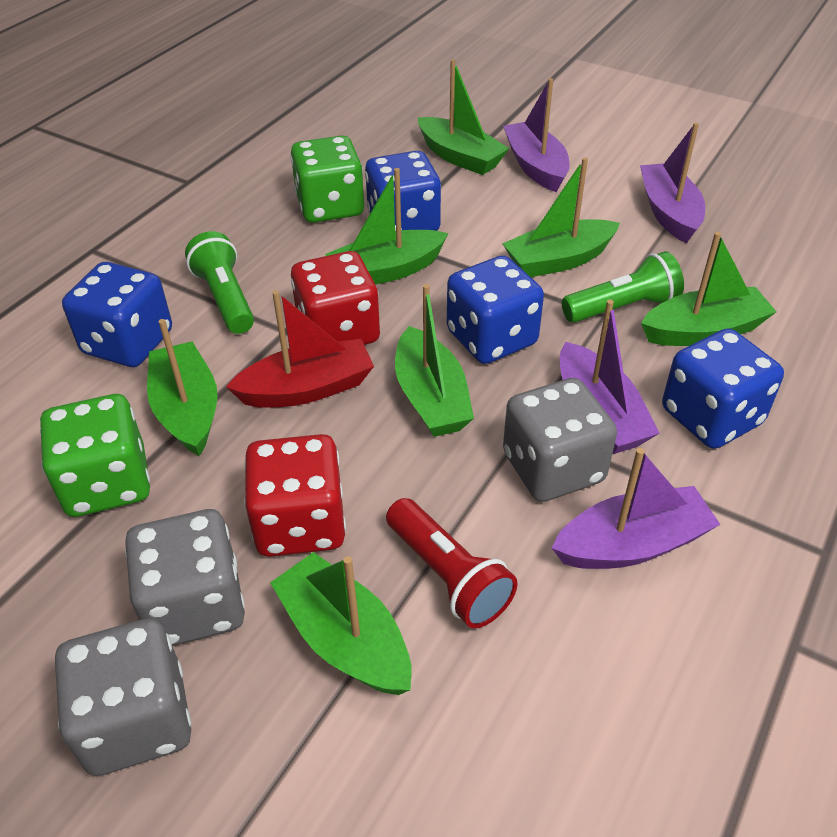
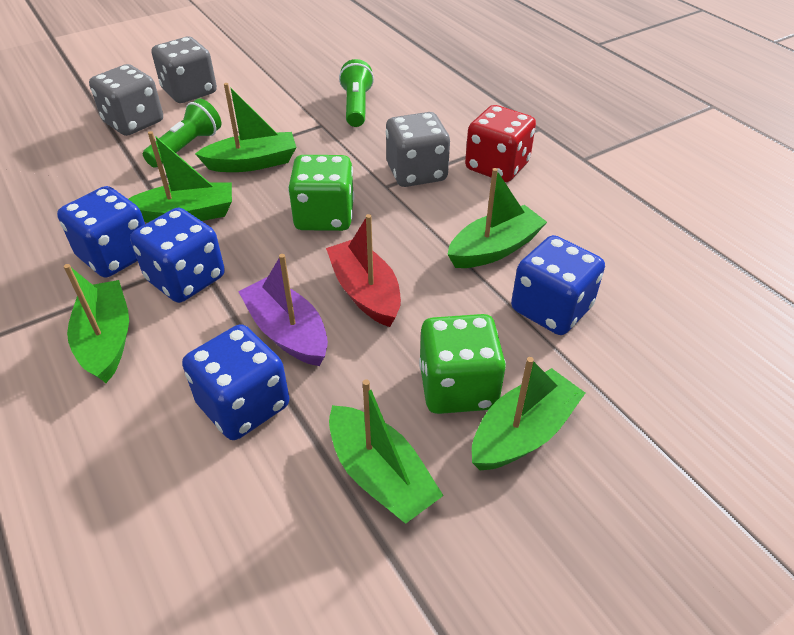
green boat: [147,319,217,456] [270,552,412,695] [325,168,448,284] [395,284,474,437] [418,59,509,175] [502,157,620,277] [641,232,776,346] = 7 -> [64,264,129,383] [129,131,232,223] [195,83,296,172] [329,379,444,524] [447,168,547,268] [472,357,585,470] = 6
purple boat: [503,78,570,192] [552,448,721,569] [560,300,660,454] [640,123,705,243] = 4 -> [238,254,328,366] = 1
red dice: [244,434,346,557] [291,251,380,345] = 2 -> [465,105,536,182] = 1
red flashlight: [386,498,518,628] = 1 -> none = 0

